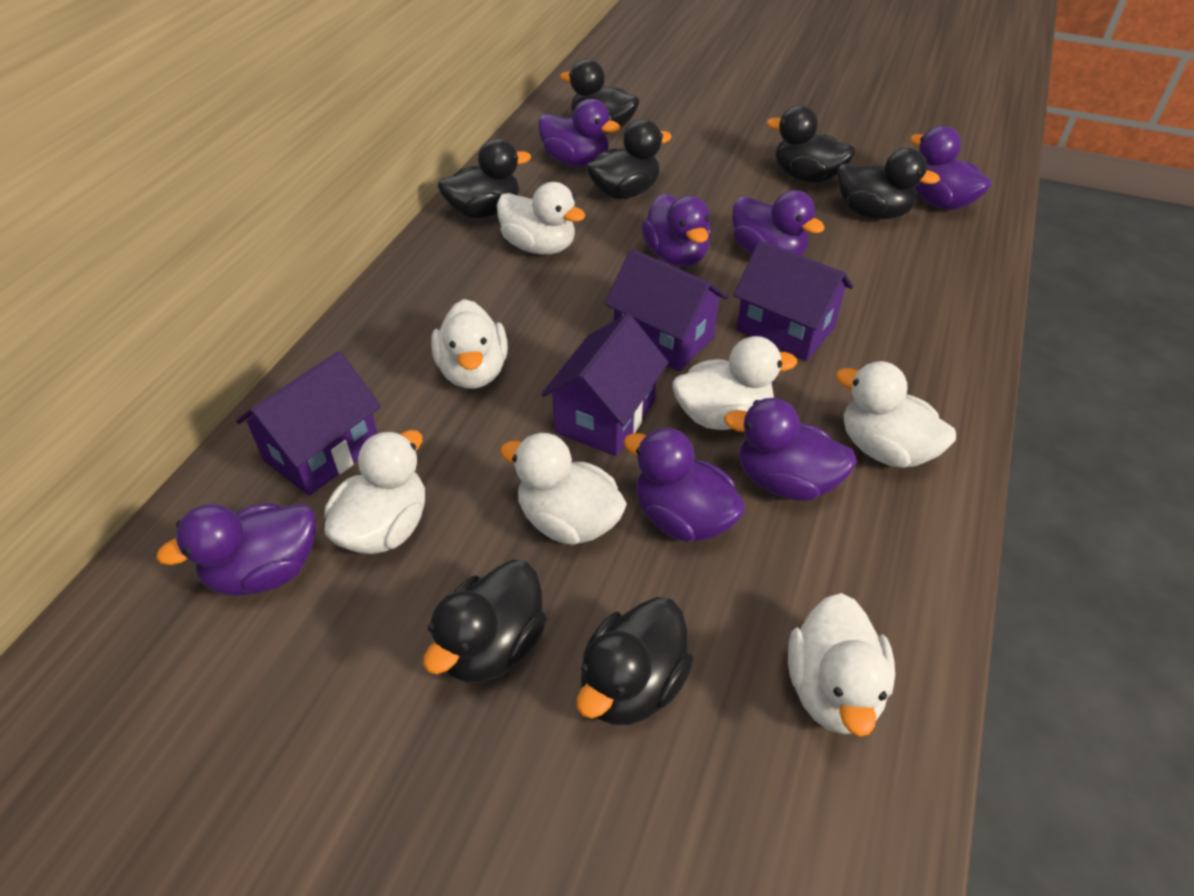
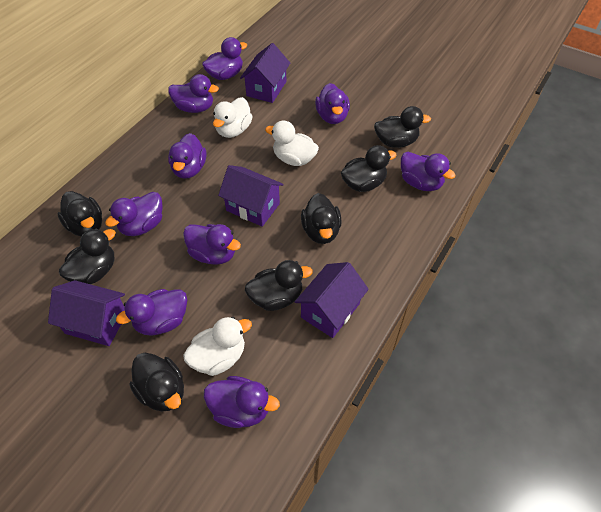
purple duck: [156,504,316,596] [538,99,620,167] [624,427,746,542] [641,193,711,267] [724,398,857,501] [732,190,825,255] [910,126,992,210] = 7 -> [105,192,163,236] [116,289,187,336] [168,74,219,113] [168,133,206,179] [183,224,241,265] [202,37,247,80] [204,376,280,428] [315,83,350,124] [401,152,456,191] = 9
white duck: [324,430,425,554] [431,299,508,389] [497,182,586,254] [500,433,627,545] [673,336,797,430] [788,593,895,737] [836,361,956,468] = 7 -> [183,317,252,376] [213,97,252,138] [265,121,319,166] = 3

